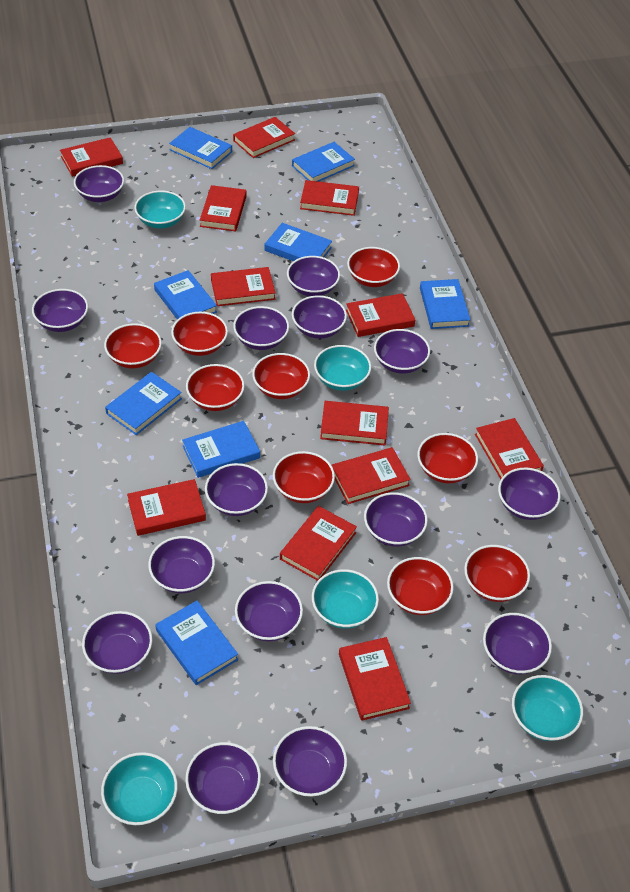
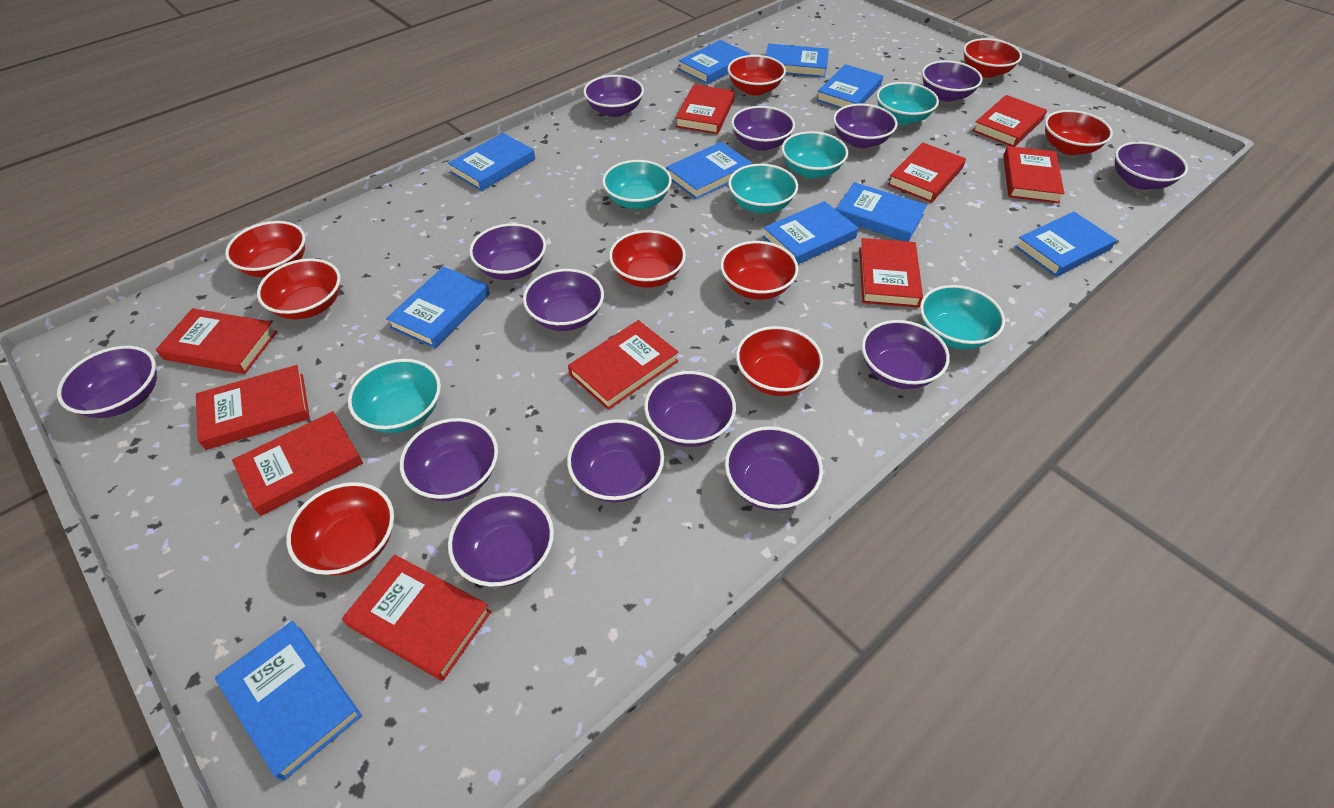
blue book: [105,372,182,435] [154,270,217,320] [155,601,238,685] [169,127,232,169] [182,421,260,478] [265,223,332,261] [292,142,355,182] [420,279,470,329] = 8 -> [215,621,362,781] [386,267,490,348] [448,133,535,191] [666,142,752,199] [678,40,750,84] [762,201,858,264] [766,44,829,78] [816,64,883,108] [836,182,927,242] [1015,212,1117,277] = 10
purple bowl: [32,289,88,332] [74,165,124,202] [82,611,152,674] [148,536,215,593] [185,742,261,814] [205,463,268,516] [233,306,289,350] [235,581,303,641] [273,726,347,797] [287,256,340,296] [292,295,347,339] [364,492,428,547] [374,329,430,374] [483,613,552,674] [498,468,561,520] = 15 -> [57,346,157,418] [400,418,498,501] [448,492,554,587] [469,223,546,280] [523,269,604,331] [567,419,664,503] [584,75,644,117] [644,371,736,447] [725,426,823,511] [731,106,795,151] [833,104,897,148] [861,320,950,389] [922,60,983,102] [1115,142,1188,190] = 14
red book: [60,137,123,177] [127,479,206,536] [200,185,246,231] [211,267,276,306] [233,117,295,158] [280,506,357,581] [300,180,359,216] [320,401,389,445] [331,447,411,504] [339,637,411,721] [346,293,416,337] [475,418,544,479] = 12 -> [156,308,278,374] [196,365,310,450] [232,411,363,516] [342,555,491,681] [568,320,678,410] [675,84,735,134] [859,238,923,308] [887,142,966,203] [973,95,1047,147] [1003,146,1065,203] = 10
turquoise bowl: [101,752,178,825] [134,191,186,228] [312,569,379,629] [314,345,371,391] [512,675,583,741] = 5 -> [348,359,441,433] [602,160,672,209] [728,164,798,214] [781,131,848,178] [876,82,939,125] [920,285,1005,349] = 6

